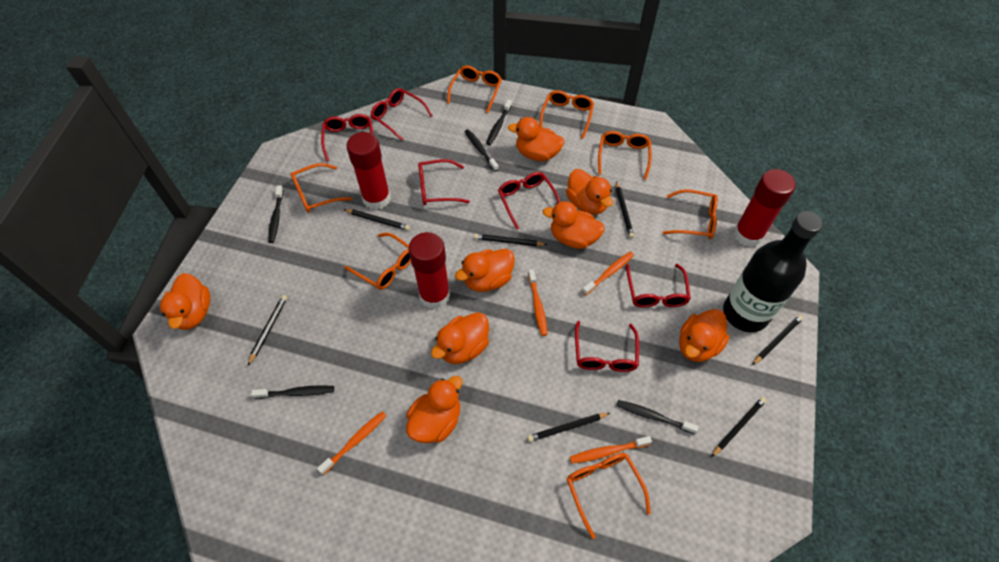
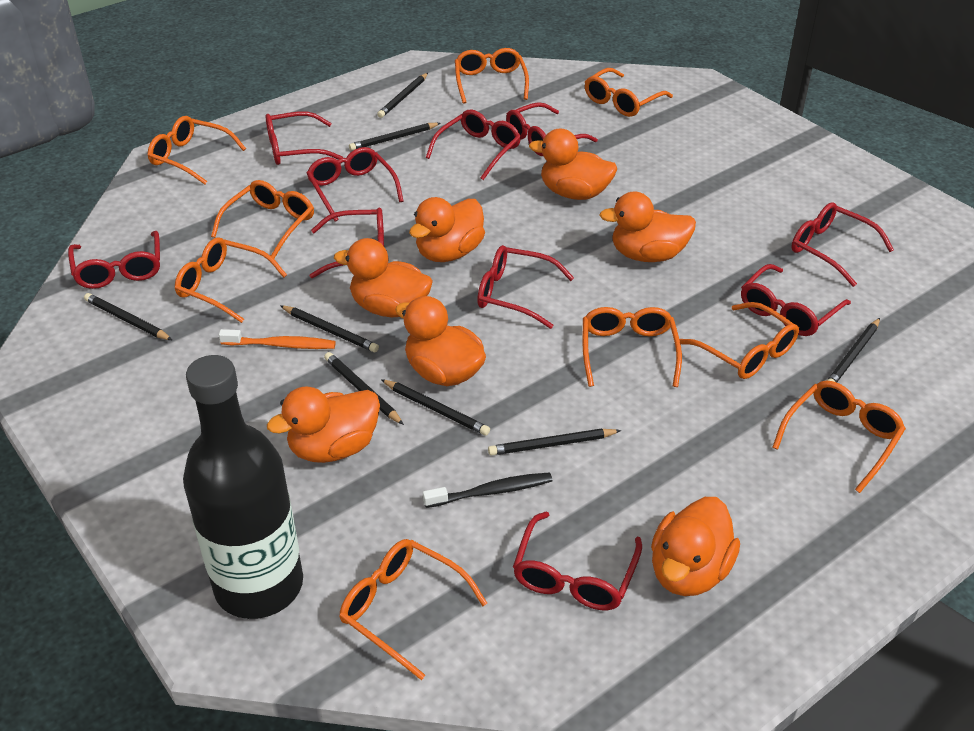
black pencil: [248,295,287,365] [343,209,410,231] [474,234,547,246] [527,413,610,442] [616,181,634,238] [711,397,766,457] [752,315,803,365] = 7 -> [84,293,172,340] [280,305,379,352] [324,352,404,425] [349,123,440,151] [377,73,428,118] [381,379,490,436] [488,428,621,456] [827,318,880,382] = 8
black toothbrush: [251,385,334,399] [268,186,284,243] [465,129,499,172] [486,99,512,145] [616,400,699,434] = 5 -> [423,472,553,508] = 1
orange duck: [160,273,210,330] [406,376,463,443] [431,312,489,364] [455,249,515,292] [508,117,565,161] [543,201,605,249] [566,169,613,215] [679,309,730,362] = 8 -> [267,387,380,463] [334,238,433,317] [395,296,486,386] [409,197,485,262] [529,129,617,200] [599,191,696,262] [651,497,740,596] = 7
orange glasses: [291,163,352,213] [344,233,411,290] [447,65,502,113] [539,90,594,139] [567,453,651,539] [598,131,652,180] [663,189,718,239] = 7 -> [147,116,246,185] [175,237,287,323] [211,180,314,259] [339,539,487,680] [455,48,529,104] [583,307,682,387] [585,68,673,117] [679,302,799,379] [772,380,906,493] = 9
orange toothbrush: [317,411,386,475] [528,269,548,336] [570,436,652,464] [582,251,634,295] = 4 -> [219,329,336,349] = 1
red glasses: [321,114,373,162] [371,88,433,141] [418,159,470,205] [498,172,560,229] [575,321,639,372] [626,264,691,308] = 6 -> [68,231,160,289] [266,111,343,165] [306,147,404,222] [310,208,384,278] [426,109,521,180] [477,245,574,329] [506,102,598,156] [513,511,642,610] [741,264,851,336] [791,202,894,287] = 10
red glue stick: [346,132,391,210] [408,232,450,309] [734,169,796,247] = 3 -> none = 0

